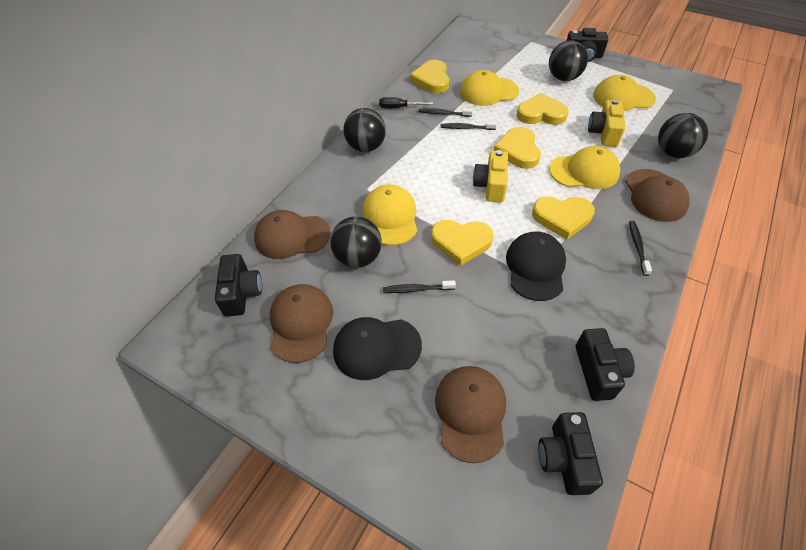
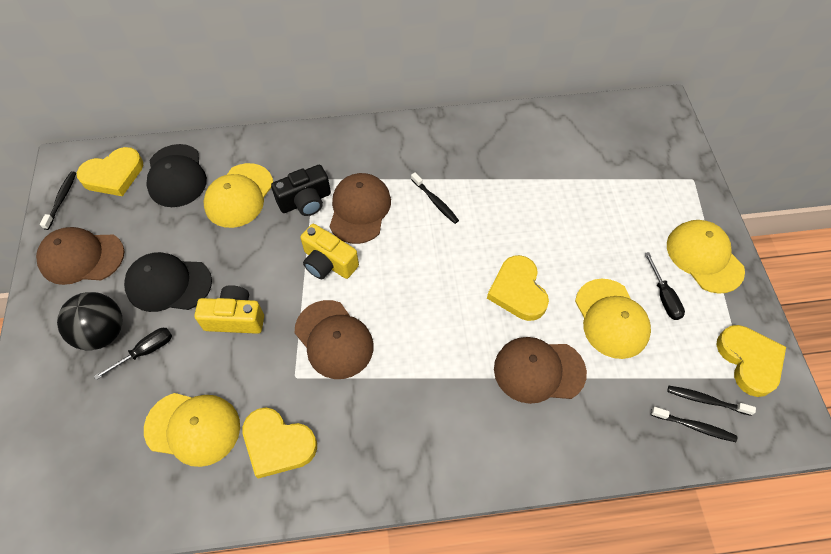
black ball: [330,216,382,268] [343,108,386,152] [549,40,588,81] [658,113,708,158] = 4 -> [57,292,122,350] = 1
black camera: [215,254,262,317] [538,412,603,495] [567,28,608,62] [576,328,635,401] = 4 -> [271,165,331,216] = 1
black screwdriver: [379,97,433,108] = 1 -> [94,328,172,380] [644,252,685,320] = 2
yellow heart: [410,60,449,93] [431,220,494,266] [494,127,541,169] [516,93,569,125] [532,196,595,240] = 5 -> [77,147,143,196] [243,408,317,478] [487,255,549,321] [716,325,786,397] = 4

